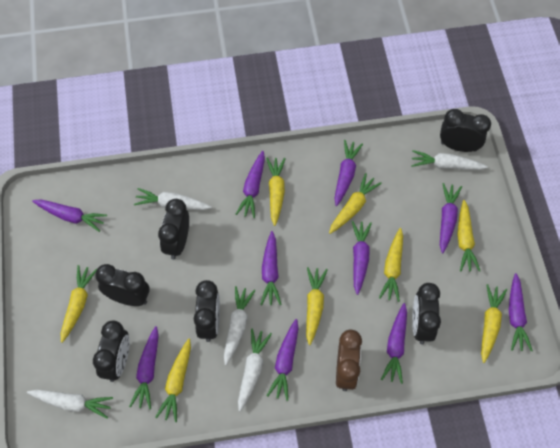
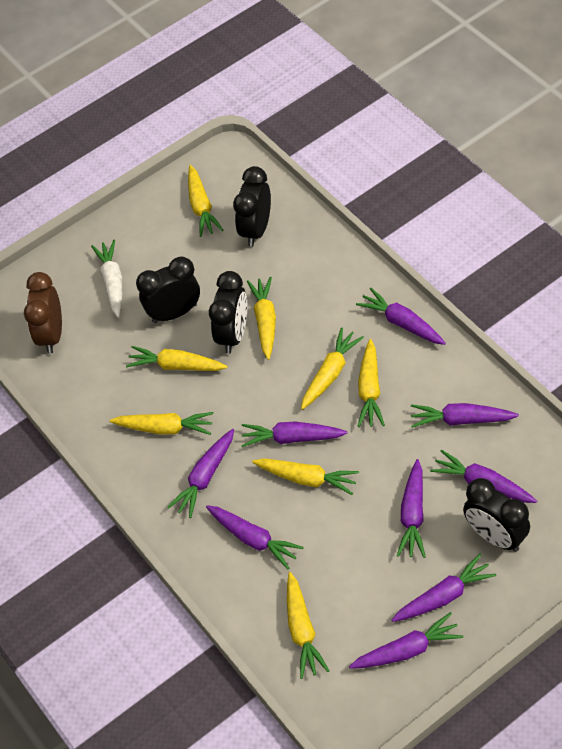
black clock: [93,321,130,382] [95,264,150,306] [158,199,189,260] [194,280,220,342] [412,283,441,344] [440,109,491,152] = 6 -> [136,257,200,323] [209,271,247,354] [233,166,271,247] [463,478,530,552] = 4
purple carrot: [32,199,107,232] [129,326,159,409] [236,151,265,218] [260,231,281,305] [267,319,299,401] [335,140,363,206] [352,221,372,295] [381,303,407,384] [440,183,462,254] [509,273,533,351] = 10 -> [167,429,234,518] [206,505,304,569] [241,422,348,447] [349,612,463,669] [356,288,446,345] [392,554,497,622] [397,459,426,558] [411,403,519,428] [430,450,537,503] = 9
white carrot: [27,390,113,419] [134,188,212,210] [224,286,256,365] [238,329,272,412] [411,150,488,170] = 5 -> [91,240,122,318] = 1

